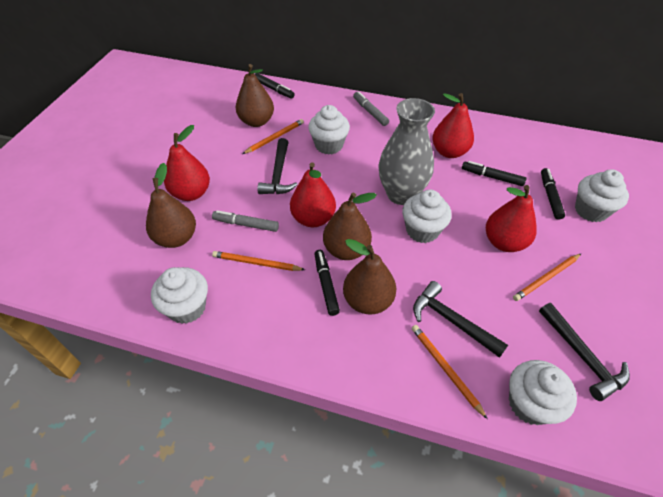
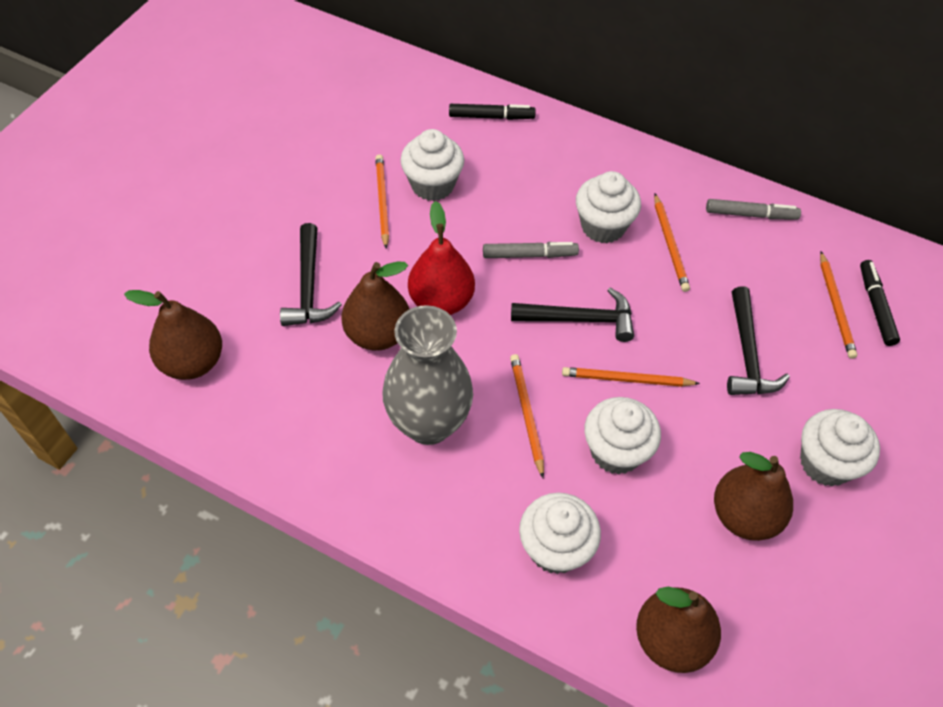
black marker: [255,73,295,98] [315,250,340,316] [462,161,526,186] [541,168,565,220] = 4 -> [449,104,536,120] [860,260,900,346] = 2
orange pencil: [212,251,305,271] [243,119,304,154] [412,325,488,419] [513,254,581,301] = 4 -> [375,155,389,249] [510,354,544,478] [562,367,700,387] [654,194,690,292] [820,252,857,359] = 5
red pear: [164,125,210,201] [290,162,336,227] [432,93,474,158] [486,185,537,252] = 4 -> [408,201,475,315] = 1

